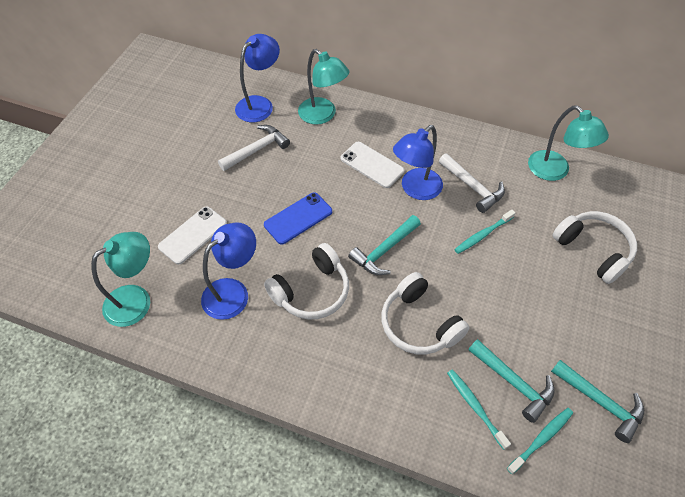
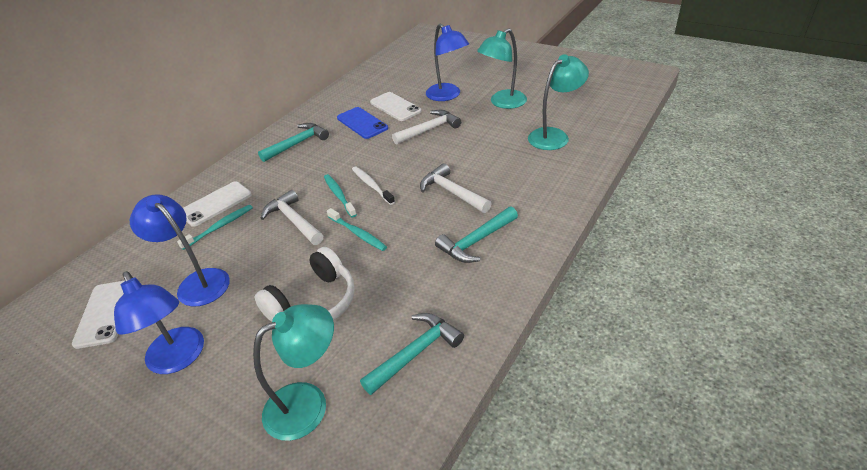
white hammer: [218,125,290,171] [439,153,505,213] = 2 -> [261,190,323,245] [392,110,461,145] [420,163,492,213] = 3
white headphones: [264,243,349,319] [381,272,470,355] [552,211,637,284] = 3 -> [254,247,355,322] = 1
white phone: [158,206,227,265] [341,142,405,188] = 2 -> [72,281,124,349] [183,181,252,227] [370,92,422,121] = 3
white toothbrush: none = 0 -> [352,166,395,205] = 1

